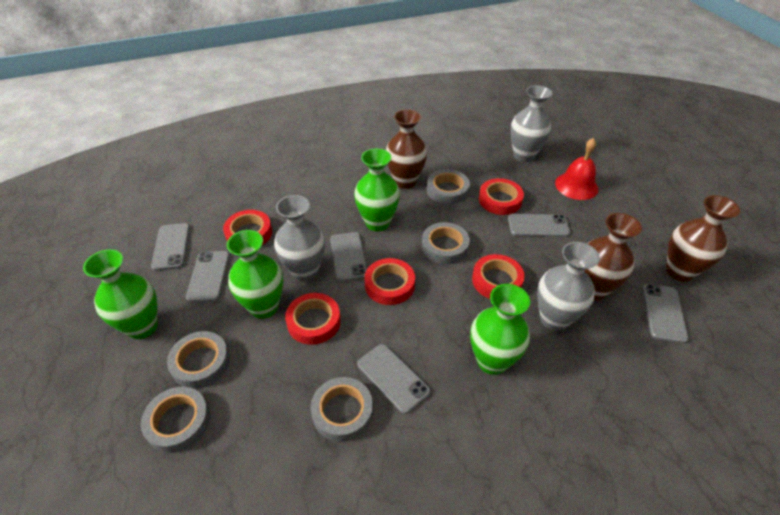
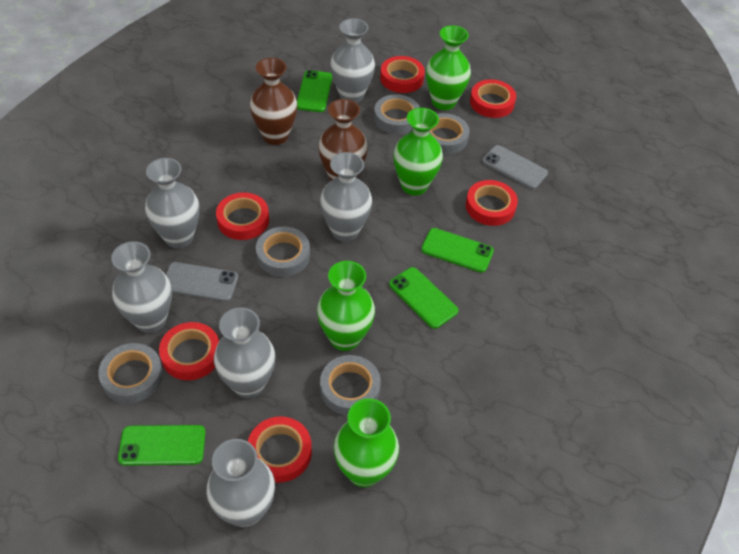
brown vase: [386,109,427,189] [585,213,642,301] [666,195,740,282] = 3 -> [250,58,297,145] [318,99,368,181] = 2
green phone: none = 0 -> [118,425,206,466] [297,70,333,112] [389,267,459,329] [421,228,494,273] = 4
grey phone: [151,223,190,271] [186,251,230,302] [330,232,367,282] [357,344,431,414] [508,214,571,237] [642,284,689,343] = 6 -> [166,262,238,302] [482,145,548,189] = 2
grey vase: [274,195,325,282] [510,85,553,162] [537,242,600,331] = 3 -> [111,241,172,333] [145,158,200,248] [206,439,275,527] [214,307,275,398] [320,152,372,241] [330,18,375,103] = 6
red bell: [555,138,598,200] = 1 -> none = 0
red tape: [223,210,272,245] [285,293,341,345] [364,258,415,305] [472,254,525,299] [479,178,524,215] = 5 -> [159,322,219,380] [216,192,269,240] [248,416,312,483] [380,56,425,93] [466,180,518,226] [470,79,516,118] = 6

